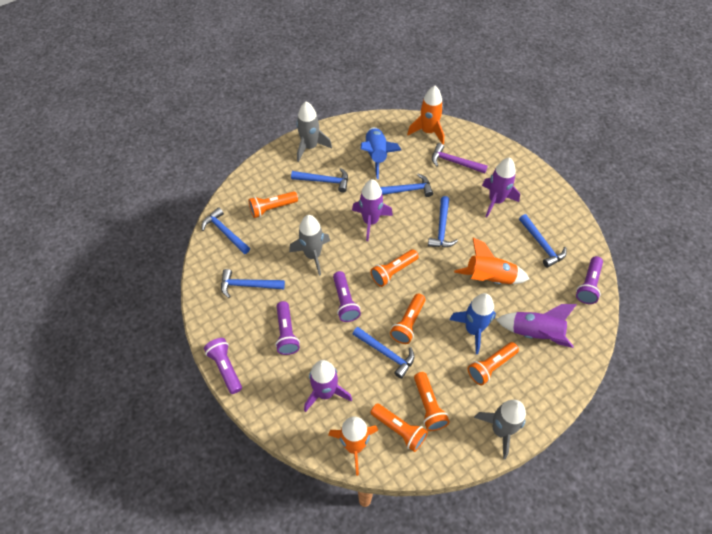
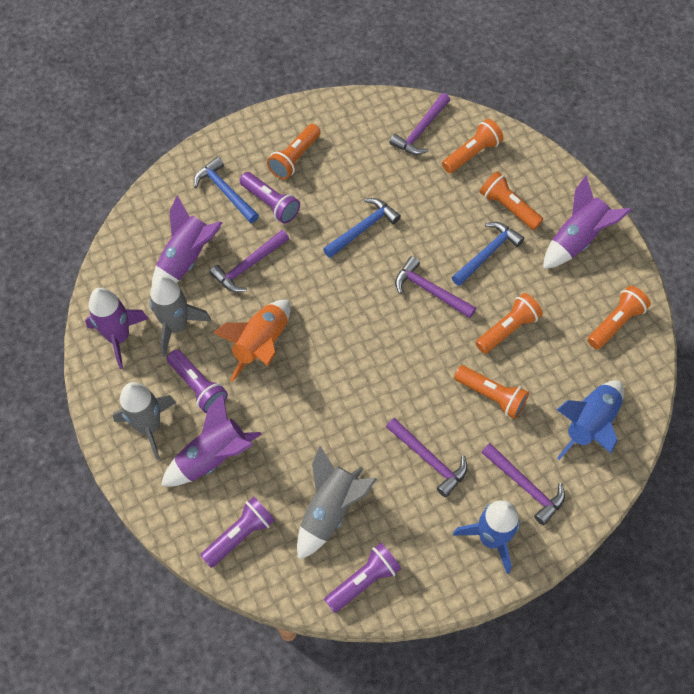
blue hammer: [201,207,250,254] [221,269,285,298] [291,168,348,193] [353,327,414,379] [380,174,433,197] [428,196,458,247] [519,214,567,268] = 7 -> [194,157,259,223] [323,198,401,258] [452,222,524,286] = 3
orange rocket: [328,416,378,476] [407,86,444,144] [454,237,530,284] = 3 -> [213,300,291,382] = 1
purple hammer: [432,143,488,173] = 1 -> [209,230,289,292] [386,418,467,498] [390,93,450,155] [395,256,476,318] [481,443,565,526] = 5

